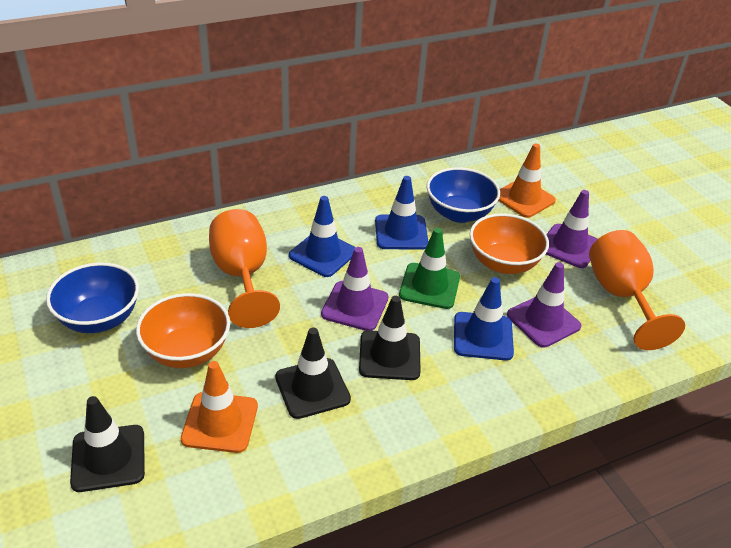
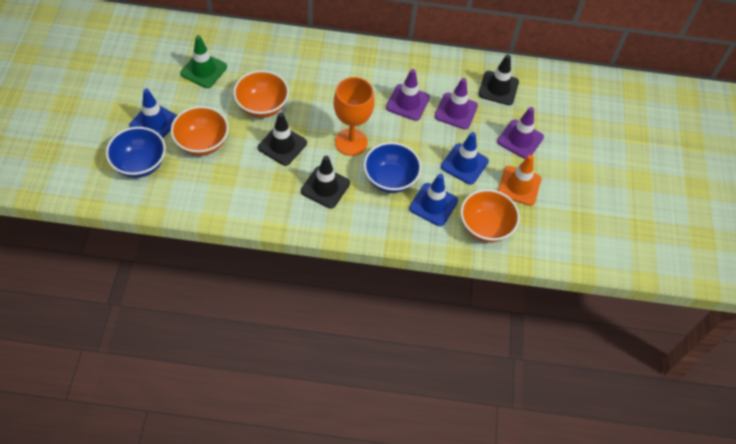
orange bowl: [136,293,230,368] [470,213,549,274] = 2 -> [171,106,229,156] [233,70,289,118] [460,189,520,242] = 3
orange goblet: [209,209,280,328] [589,230,685,350] = 2 -> [334,77,374,156] = 1
orange traffic cone: [181,361,258,453] [498,144,556,218] = 2 -> [498,155,541,206] = 1

